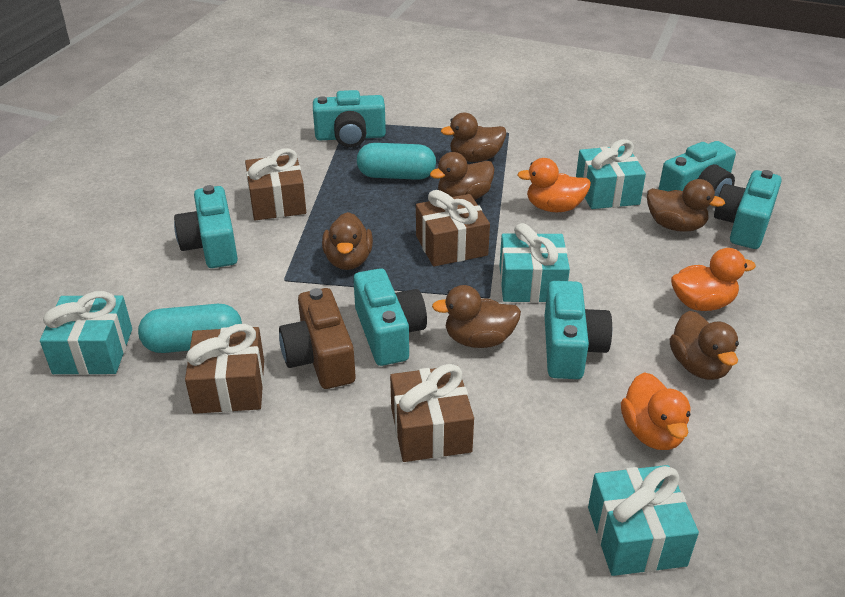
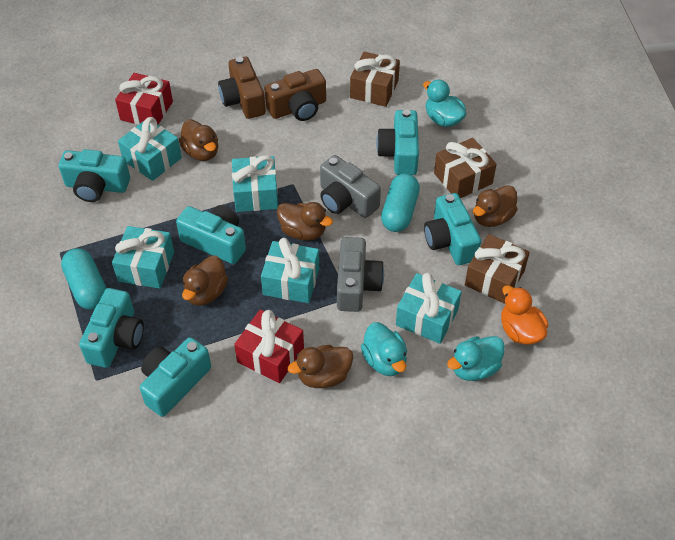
brown camera: [279,288,355,389] = 1 -> [218,57,266,119] [265,69,326,121] = 2
brown duck: [322,212,373,270] [430,152,495,200] [432,285,521,348] [441,113,506,162] [647,179,725,232] [670,311,739,380] = 6 -> [179,119,218,161] [182,255,228,306] [277,202,333,241] [288,345,353,388] [473,185,518,227] = 5
brown gift: [185,324,264,414] [245,148,306,220] [390,364,474,462] [416,190,490,266] = 4 -> [350,52,400,107] [434,138,497,198] [465,234,530,304] = 3
grey camera: none = 0 -> [320,155,381,218] [337,237,384,312] = 2
orange duck: [517,158,591,212] [621,372,690,450] [671,248,756,311] = 3 -> [501,285,548,345] = 1
red gift: none = 0 -> [115,73,173,125] [234,310,304,383] = 2
turquoise duck: none = 0 -> [361,322,407,376] [423,80,466,127] [447,336,505,381] = 3
turquoise gift: [40,291,132,375] [499,223,570,302] [576,139,646,209] [588,465,699,576] = 4 -> [112,226,174,289] [118,117,182,181] [232,155,278,212] [261,238,319,303] [396,273,462,344] = 5

